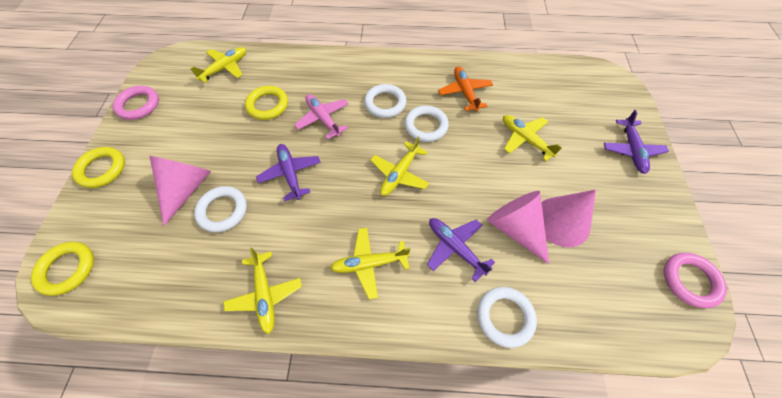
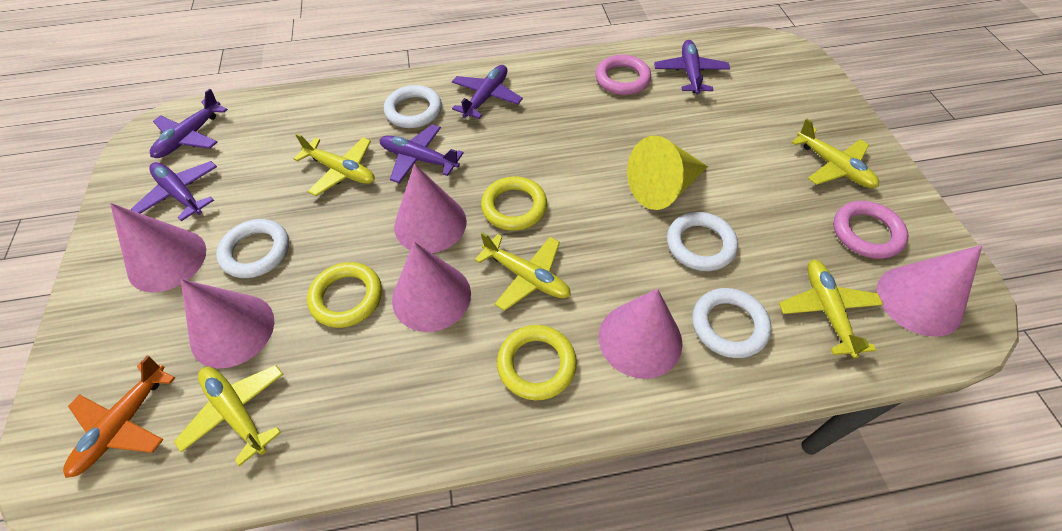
pink cone: [149,156,211,226] [487,191,549,264] [542,190,596,247] = 3 -> [110,203,206,292] [181,279,274,368] [392,242,471,332] [394,164,467,253] [599,288,683,379] [877,245,982,337] = 6
pink plane: [294,94,349,139] = 1 -> none = 0
purple plane: [256,144,321,201] [427,218,495,282] [604,110,669,174] = 3 -> [131,161,217,221] [150,89,228,158] [380,124,464,183] [452,65,523,119] [654,40,730,95] = 5
yellow cone: none = 0 -> [627,136,708,210] = 1

